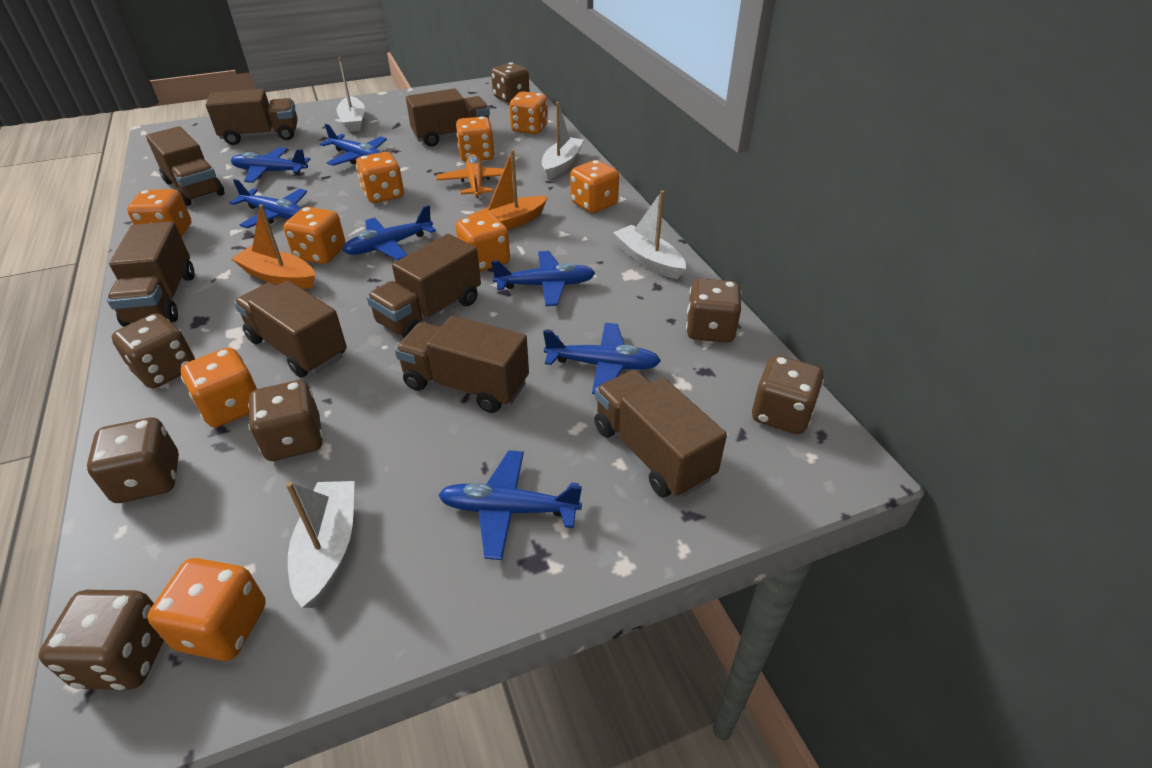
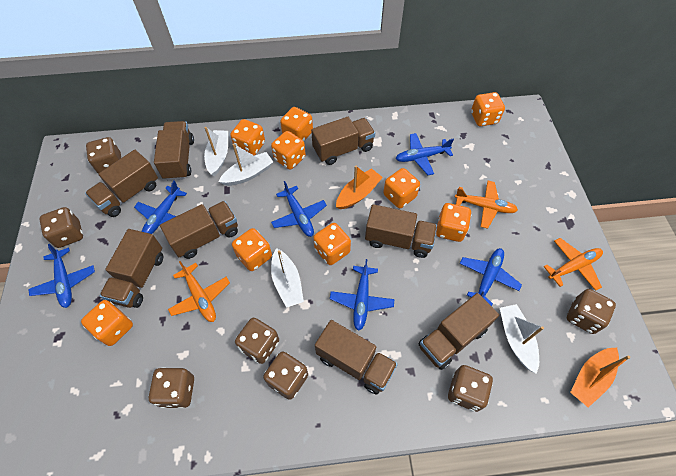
blue plane: [229,179,307,228] [231,147,310,183] [320,124,387,166] [342,205,436,260] [438,450,582,560] [491,251,595,306] [543,323,661,394] = 7 -> [28,244,95,308] [134,180,187,234] [271,181,327,237] [330,259,394,331] [396,133,454,175] [460,248,522,306] = 6
orange plane: [437,154,504,198] = 1 -> [168,261,230,322] [455,181,518,229] [543,238,603,291] = 3

